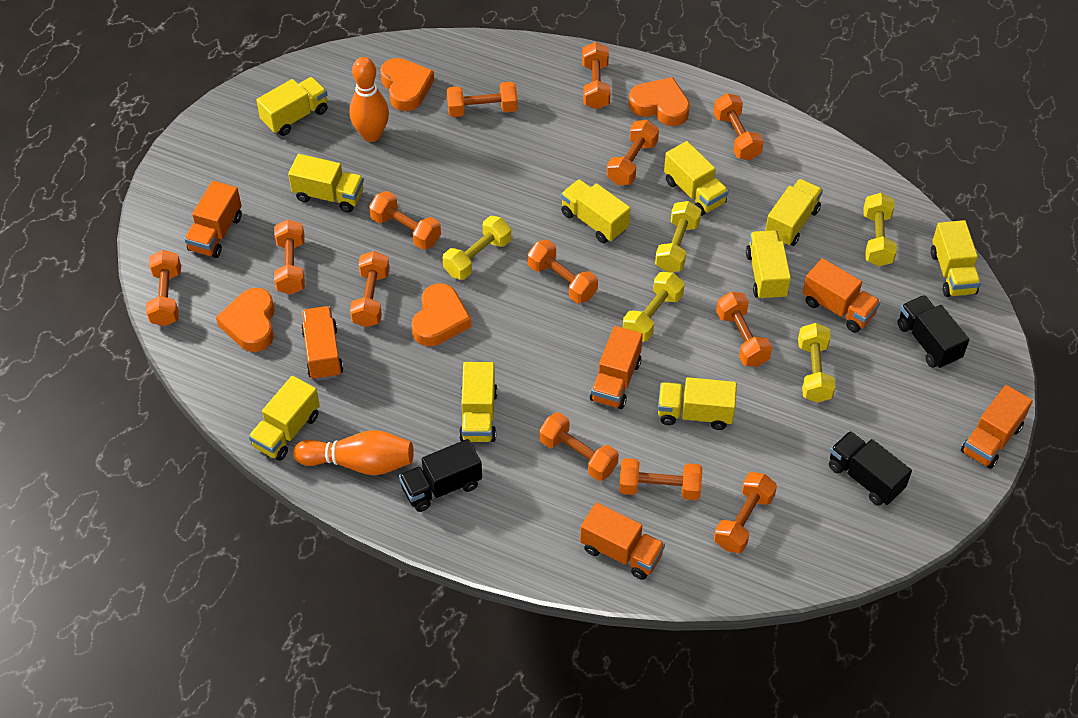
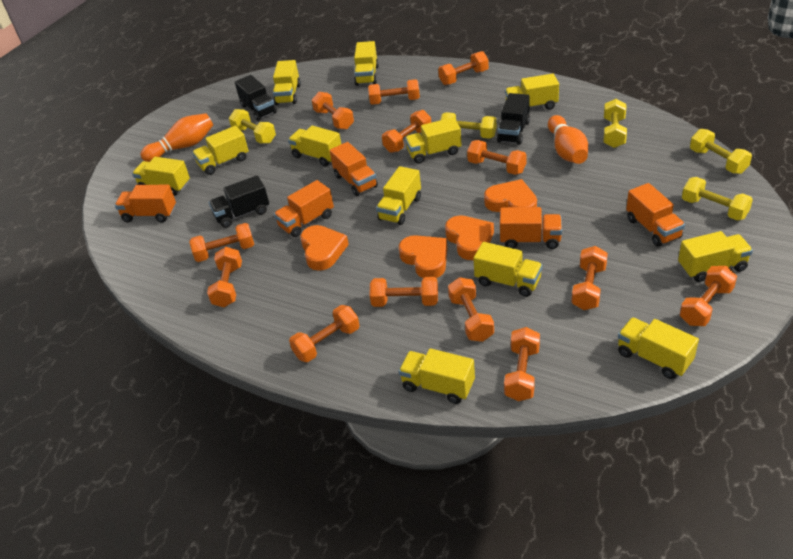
orange truck: [184,181,242,258] [301,306,343,381] [580,502,665,580] [590,326,643,409] [803,258,881,333] [961,385,1033,469] = 6 -> [115,185,176,222] [274,180,334,237] [330,142,378,196] [500,207,562,249] [626,183,685,247] = 5
yellow truck: [249,376,320,461] [256,77,328,136] [288,154,364,212] [459,362,498,442] [561,179,631,243] [658,377,737,430] [664,141,729,216] [746,230,791,301] [765,179,823,246] [931,220,981,297] = 10 -> [132,157,190,196] [192,126,249,175] [273,60,301,105] [288,125,341,166] [354,41,379,86] [376,166,421,225] [399,348,475,404] [405,117,462,164] [473,242,543,297] [505,73,559,110] [618,317,699,379] [678,231,753,282] = 12

